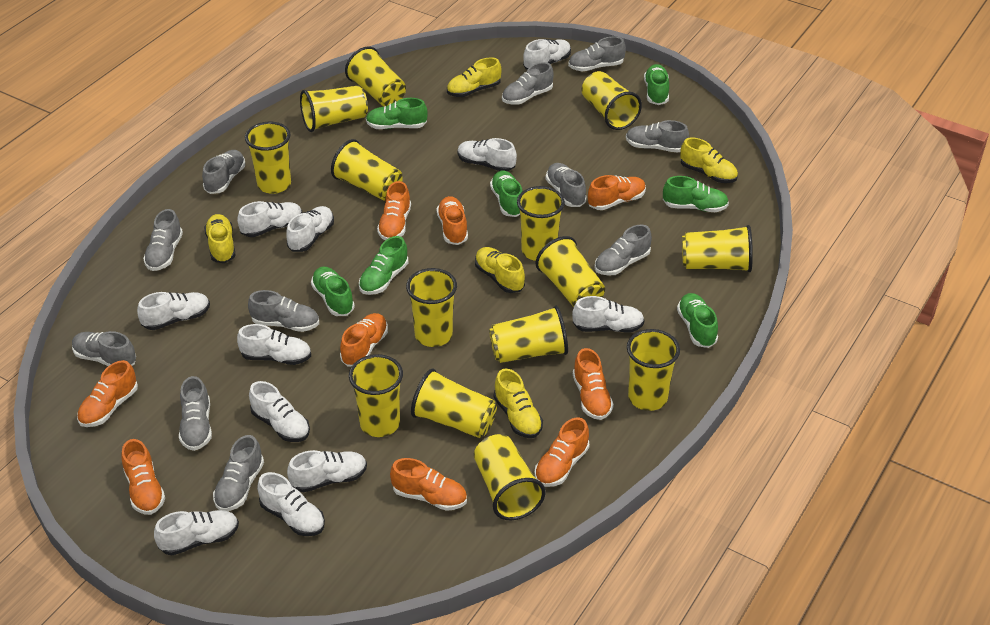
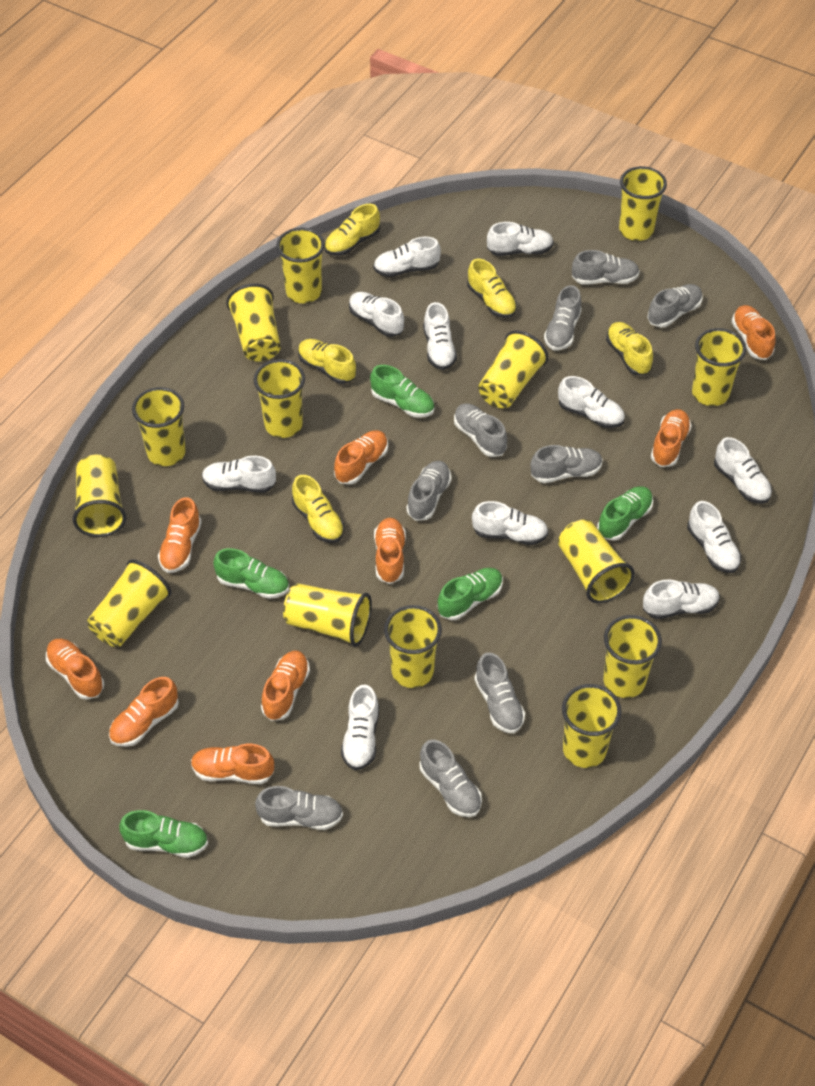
green shoe: [311,267,355,316] [359,236,408,295] [366,98,428,129] [490,171,523,217] [644,64,669,105] [663,176,729,212] [677,293,718,348] = 7 -> [119,810,208,858] [213,548,289,599] [370,365,434,418] [438,568,503,620] [597,486,653,541] = 5
grey shoe: [72,331,136,366] [143,209,183,271] [179,376,212,451] [202,150,245,194] [213,435,264,511] [248,290,319,332] [502,62,553,105] [546,163,587,207] [568,37,626,71] [594,224,652,276] [626,120,689,153] = 11 -> [255,786,343,830] [406,461,451,521] [420,740,482,817] [454,404,507,457] [474,652,525,733] [531,445,603,483] [544,285,582,350] [572,250,640,285] [647,284,703,327] = 9

